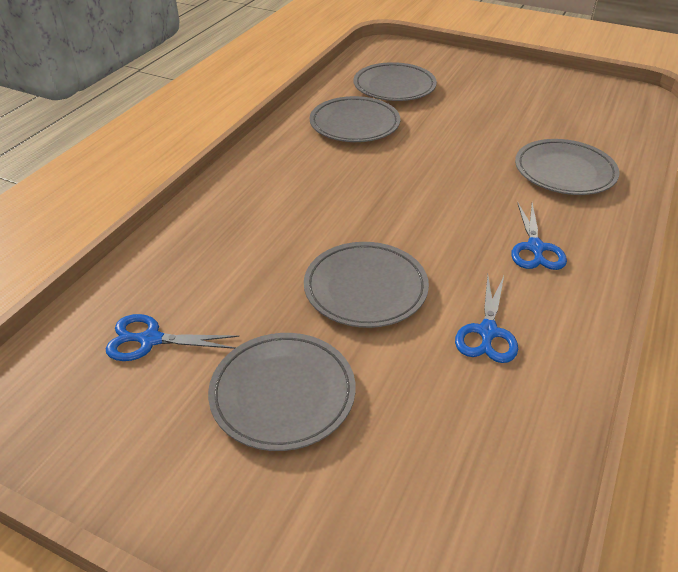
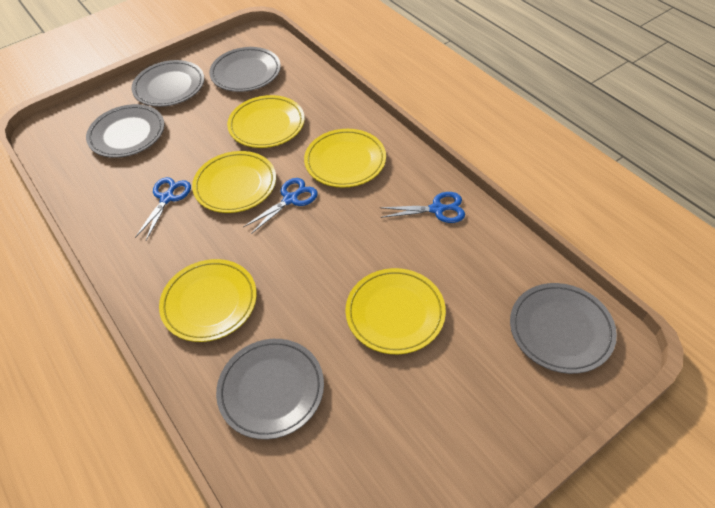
yellow plate: none = 0 -> [159,259,257,342] [192,151,276,213] [227,95,305,148] [304,129,386,188] [345,268,446,354] = 5

